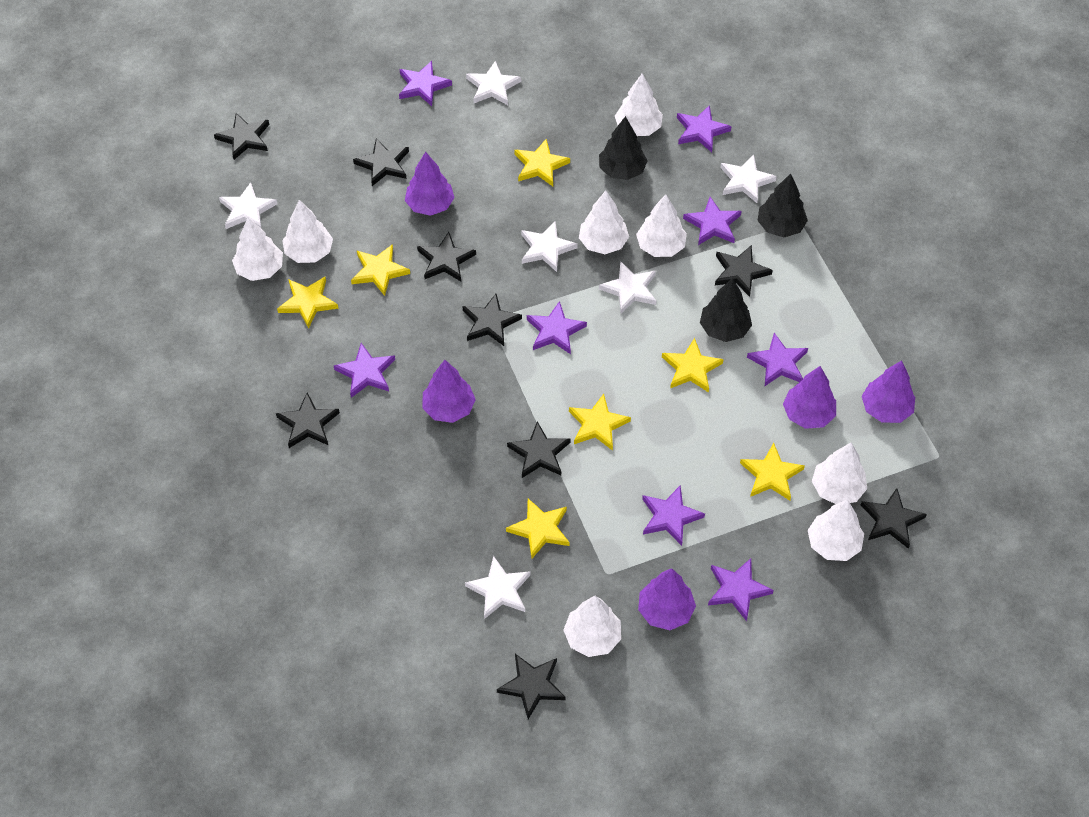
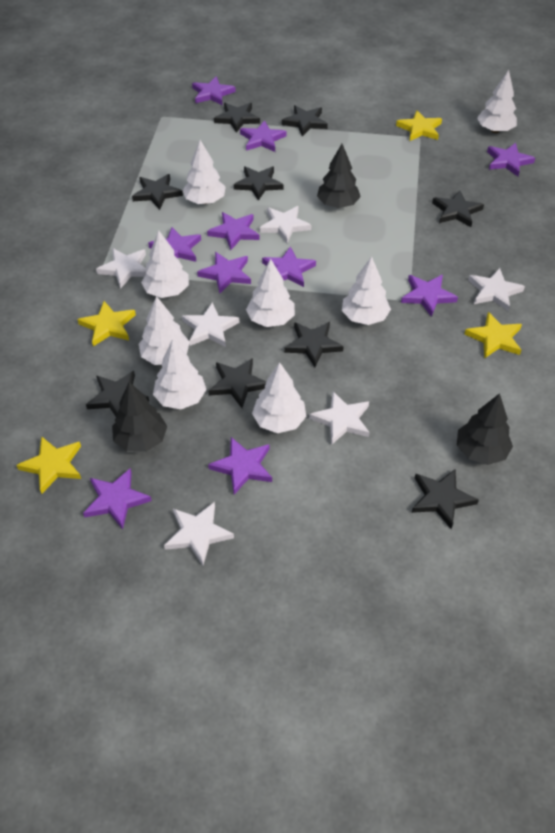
purple star: [334,343,395,398] [399,61,452,106] [527,301,587,354] [642,485,705,546] [677,105,731,152] [683,197,741,245] [708,558,774,621] [747,333,808,386] = 8 -> [83,468,152,529] [148,227,201,262] [192,76,236,106] [197,252,251,294] [207,212,259,250] [208,437,272,495] [240,120,287,152] [262,246,316,287] [401,275,458,317] [487,143,535,176] = 10
purple tree: [405,151,455,216] [422,360,476,423] [638,568,696,630] [783,366,836,429] [862,360,915,423] = 5 -> none = 0
yellow star: [277,277,339,328] [351,244,410,296] [506,498,570,559] [514,139,570,186] [569,394,631,451] [662,338,724,393] [740,443,805,501] = 7 -> [16,436,81,494] [77,301,136,347] [396,110,442,141] [465,312,522,358] = 4

